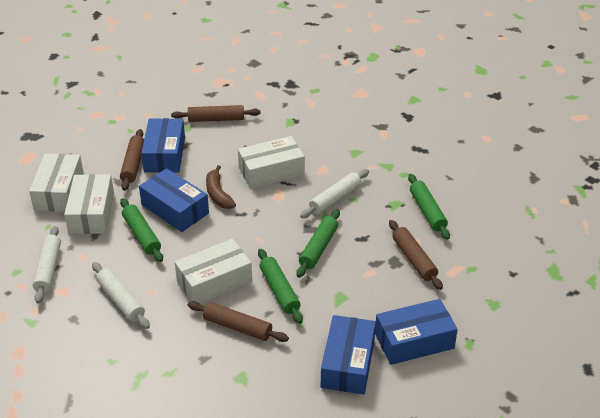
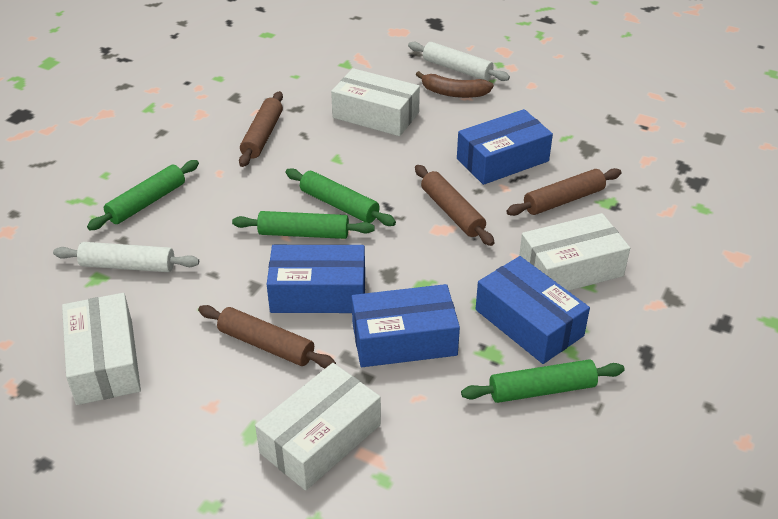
white rolling pin: [33,226,61,303] [92,262,150,329] [300,169,369,218] = 3 -> [53,242,199,272] [408,42,510,81] = 2

